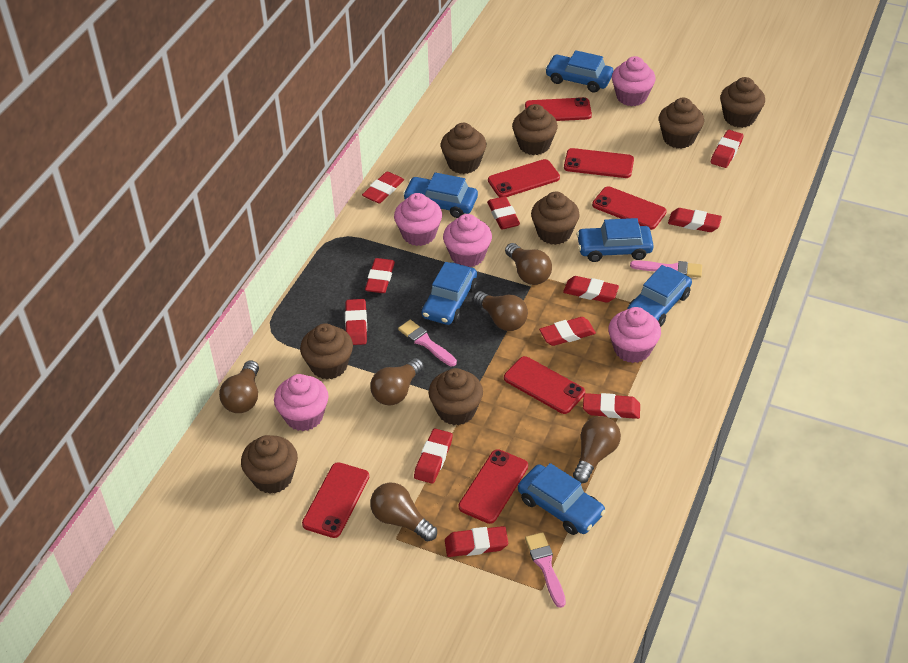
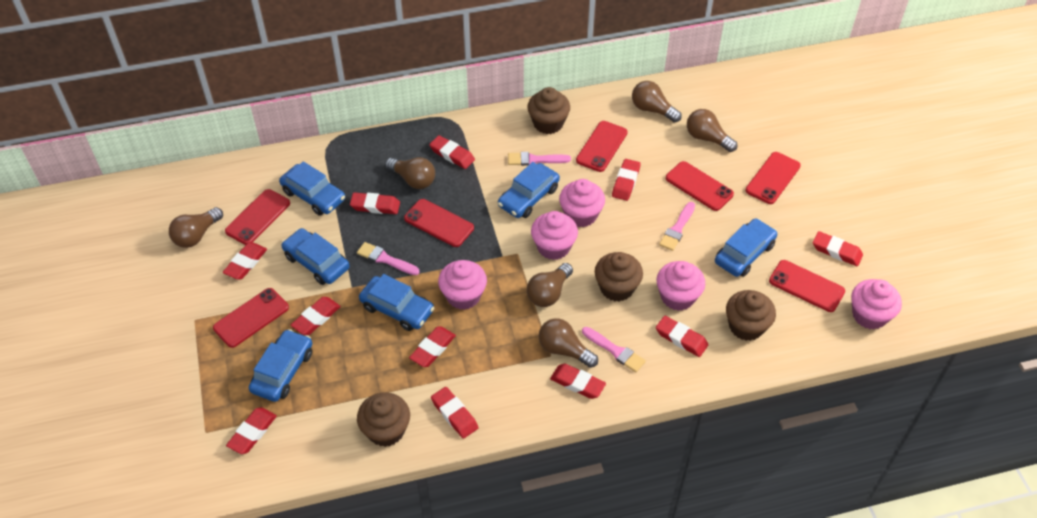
brown cupcake: [241,435,298,494] [300,323,353,379] [429,368,483,425] [441,123,486,174] [512,104,558,155] [531,191,580,245] [659,98,704,149] [720,77,765,128] = 8 -> [357,392,410,447] [527,87,570,134] [595,252,643,301] [726,290,776,341] = 4
pink brush: [398,320,457,366] [525,532,566,608] [630,260,702,278] = 3 -> [357,242,420,275] [508,152,571,166] [582,327,646,372] [659,202,695,251] = 4

